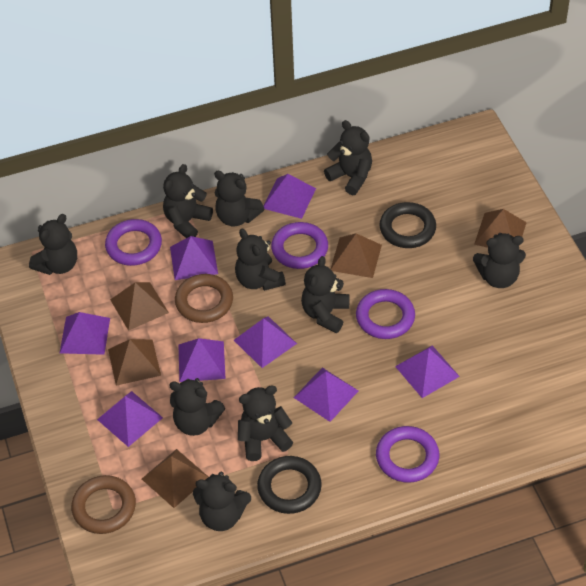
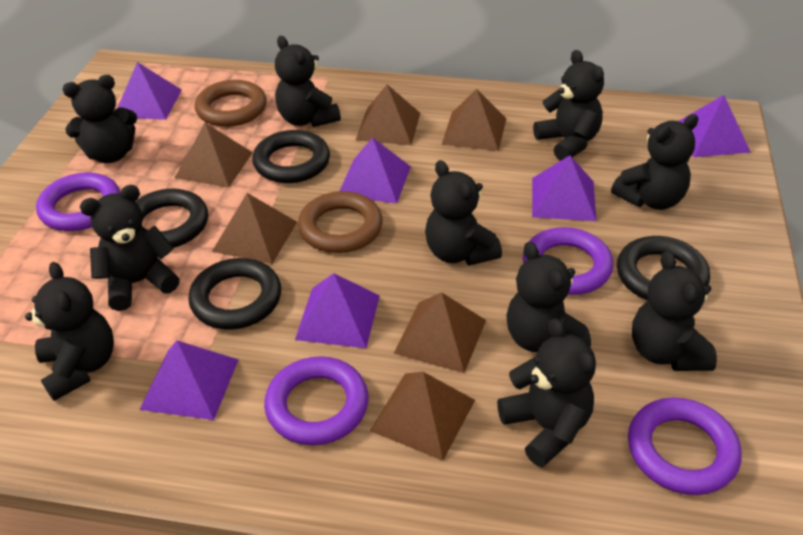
black ring: [257,456,322,514] [379,202,436,248] = 2 -> [135,189,208,248] [188,258,281,330] [252,130,330,183] [617,236,710,300] = 4
brown pyramid: [108,339,161,386] [110,282,169,331] [142,449,208,508] [331,233,382,278] [474,209,527,248] = 5 -> [175,123,253,188] [212,193,297,264] [356,84,420,145] [370,372,475,461] [393,292,486,373] [442,89,506,151] = 6
purple pyramid: [60,312,110,355] [97,391,163,447] [170,236,218,280] [179,338,225,382] [234,316,297,368] [263,174,316,219] [294,367,358,422] [395,345,460,398] = 8 -> [117,62,182,120] [139,340,239,420] [295,273,380,348] [340,137,411,204] [532,156,597,221] [679,95,750,157] = 6

